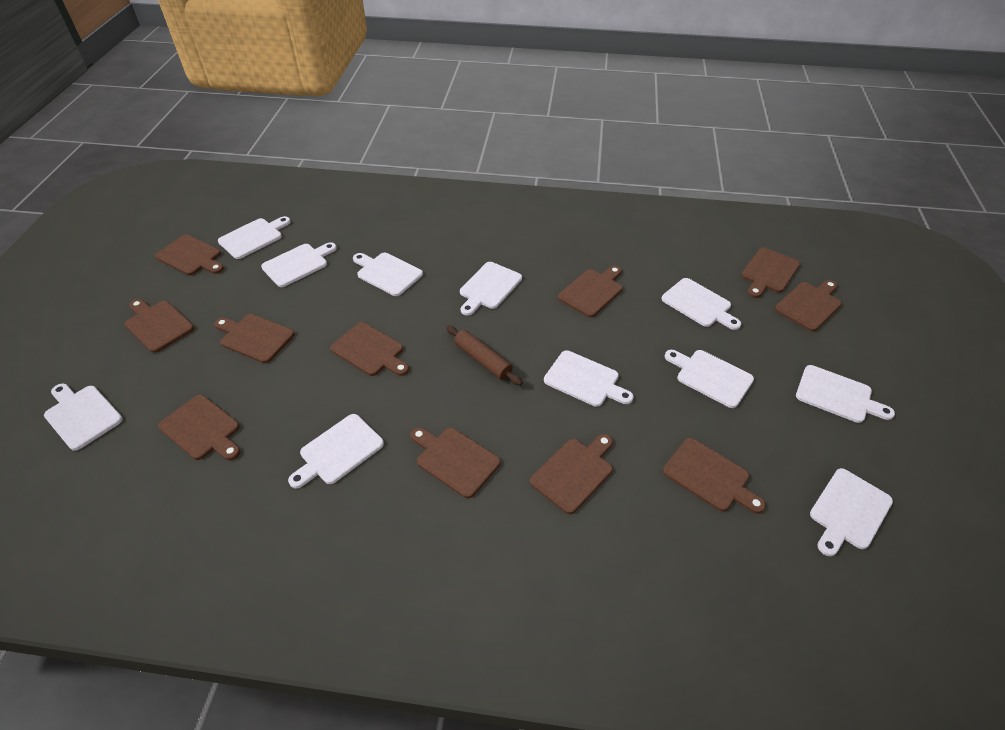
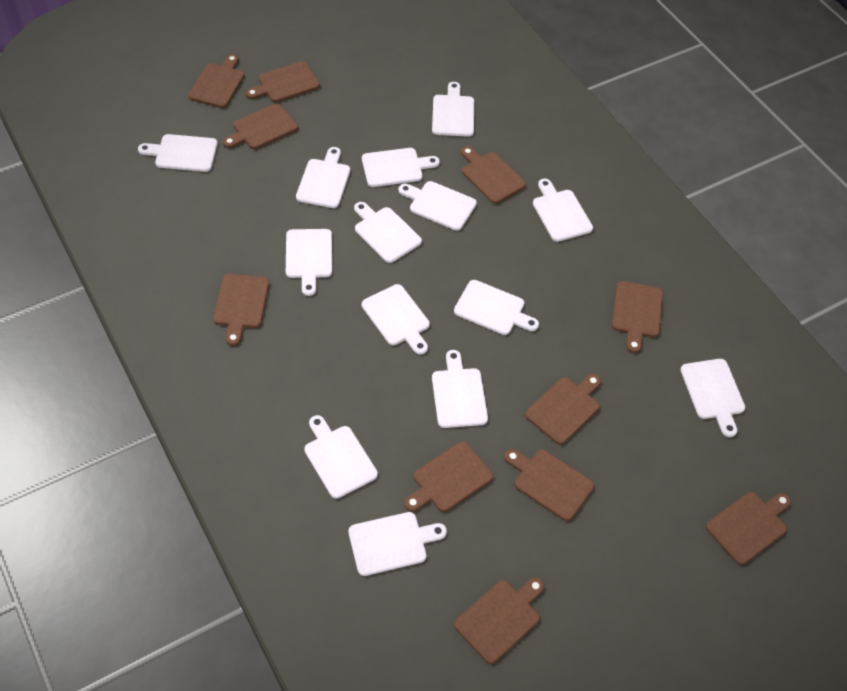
brown rolling pin: [446,325,523,385] = 1 -> none = 0
white cutting board: [44,383,123,451] [218,216,291,259] [261,242,337,287] [288,414,384,489] [353,253,423,296] [460,262,522,316] [544,350,634,407] [661,278,741,330] [665,350,754,408] [796,365,895,423] [810,468,893,556] = 11 -> [138,134,218,172] [286,229,332,296] [296,147,350,208] [304,415,378,499] [348,512,447,576] [354,202,422,263] [362,148,440,187] [362,284,430,355] [398,181,477,231] [432,82,474,137] [432,350,488,428] [454,280,539,335] [533,179,593,242] [680,359,745,437] = 14

